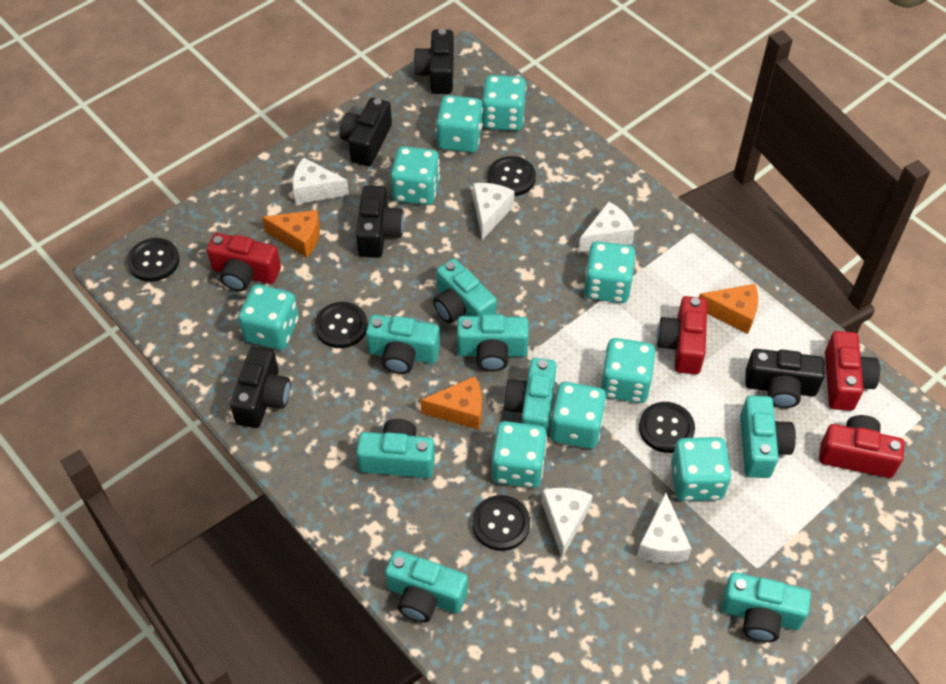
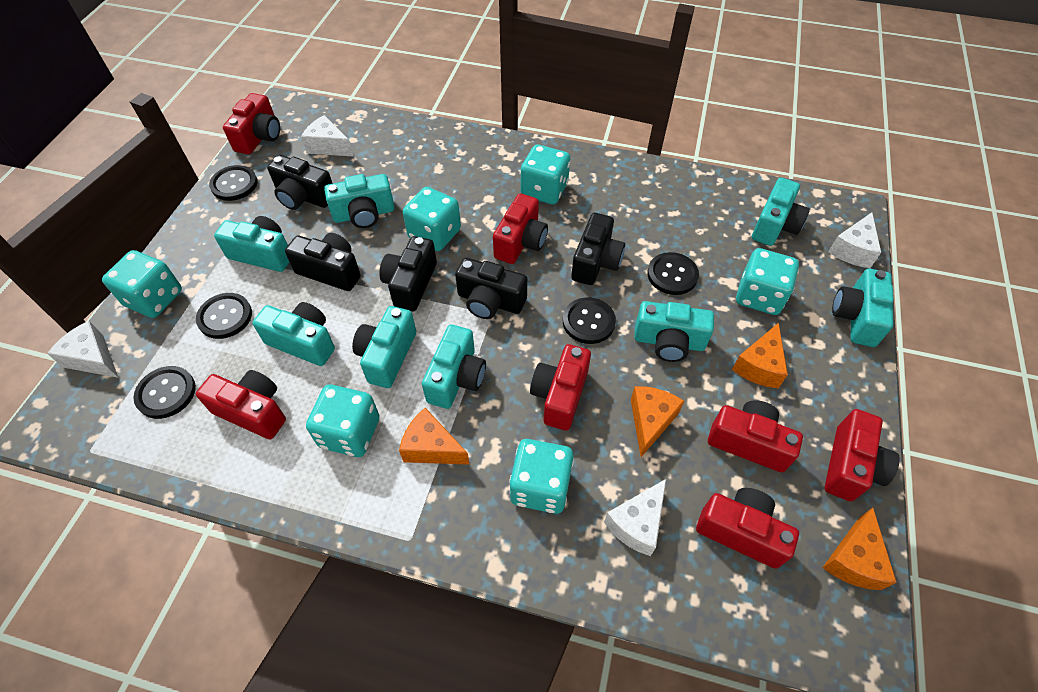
orange cheese: [262,210,320,258] [421,376,482,430] [699,284,758,334] = 3 -> [399,408,470,465] [631,386,684,457] [732,323,788,388] [822,508,897,590] = 4
red camera: [207,233,281,291] [657,296,707,374] [819,415,905,478] [825,331,880,411] = 4 -> [196,370,286,440] [223,93,280,154] [493,193,548,264] [530,344,591,431] [696,488,799,569] [708,400,803,472] [824,409,900,501] = 7
turquoise dice: [238,284,299,350] [391,146,440,205] [436,95,483,153] [482,75,526,131] [491,421,547,488] [550,382,606,449] [584,241,636,303] [600,338,656,403] [671,437,731,501] = 9 -> [102,250,182,318] [306,384,379,457] [403,187,461,251] [509,439,574,514] [521,145,570,205] [736,248,799,315] = 6
white cheese: [293,158,349,204] [473,183,515,240] [542,488,593,558] [579,202,635,252] [637,493,692,563] = 5 -> [47,321,118,378] [301,115,354,157] [604,479,666,556] [828,213,881,268] = 4

